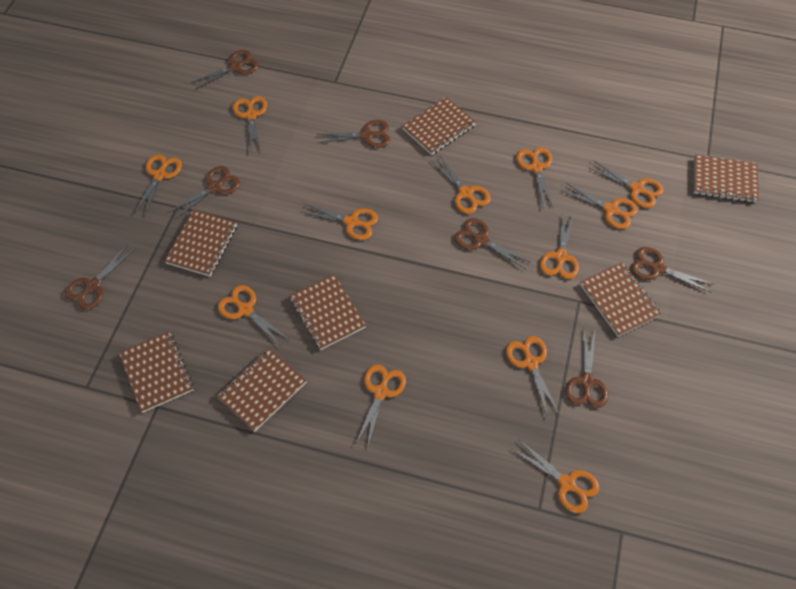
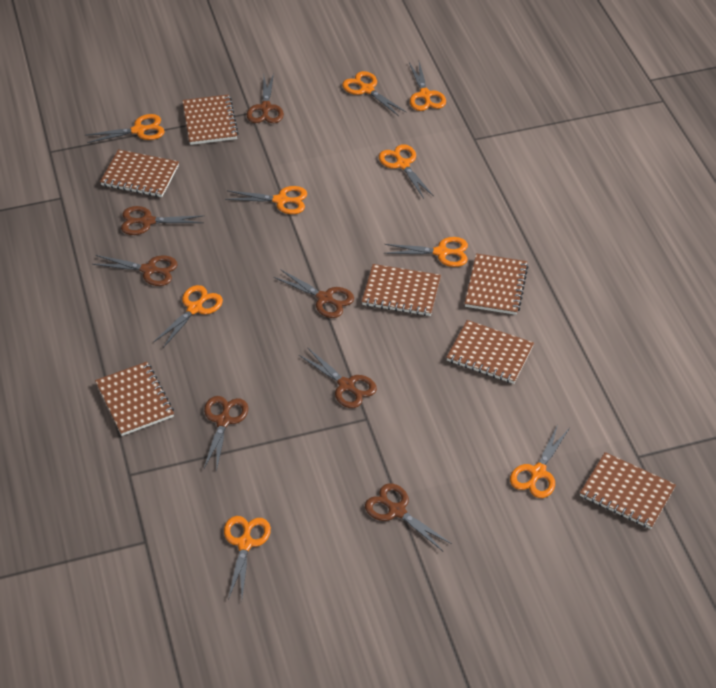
orange scissors: [134,154,182,217] [218,285,290,345] [233,96,267,153] [301,203,378,240] [355,364,406,448] [432,156,491,214] [506,336,559,416] [512,440,600,513] [516,147,553,207] [540,214,579,279] [561,182,638,229] [589,160,664,208] = 12 -> [86,114,165,143] [153,285,223,348] [224,516,271,599] [225,186,307,214] [342,71,406,116] [379,144,433,199] [384,237,468,267] [409,62,446,111] [510,424,569,498] = 9

